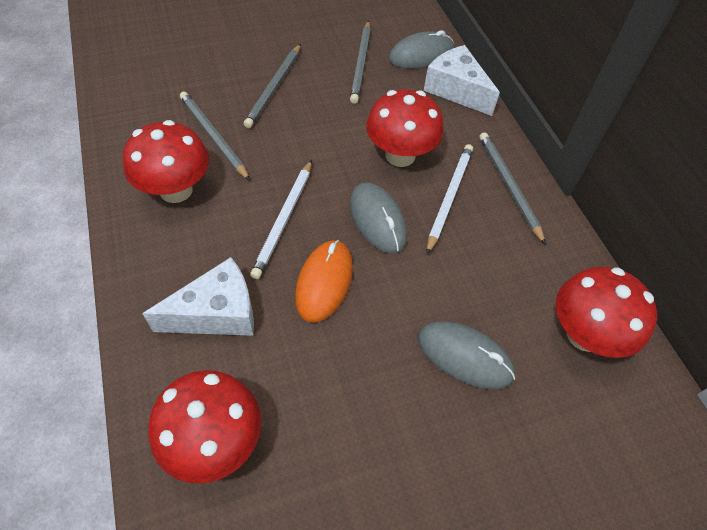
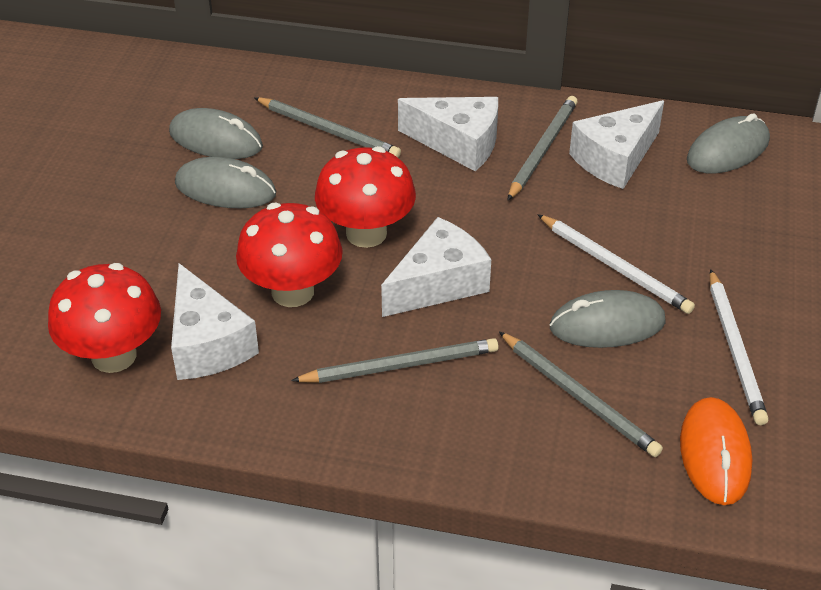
grey mouse: [350,182,407,254] [388,30,454,68] [418,321,515,389] = 3 -> [169,108,263,159] [175,157,276,208] [550,290,666,348] [687,113,770,173] = 4
red mushroom: [123,120,209,203] [148,370,261,484] [366,89,444,167] [556,266,657,358] = 4 -> [48,263,161,373] [236,203,343,307] [315,146,416,248] = 3
white cheese: [142,257,254,336] [424,45,500,116] = 2 -> [171,263,259,380] [381,217,491,317] [398,97,498,171] [569,100,664,189] = 4

